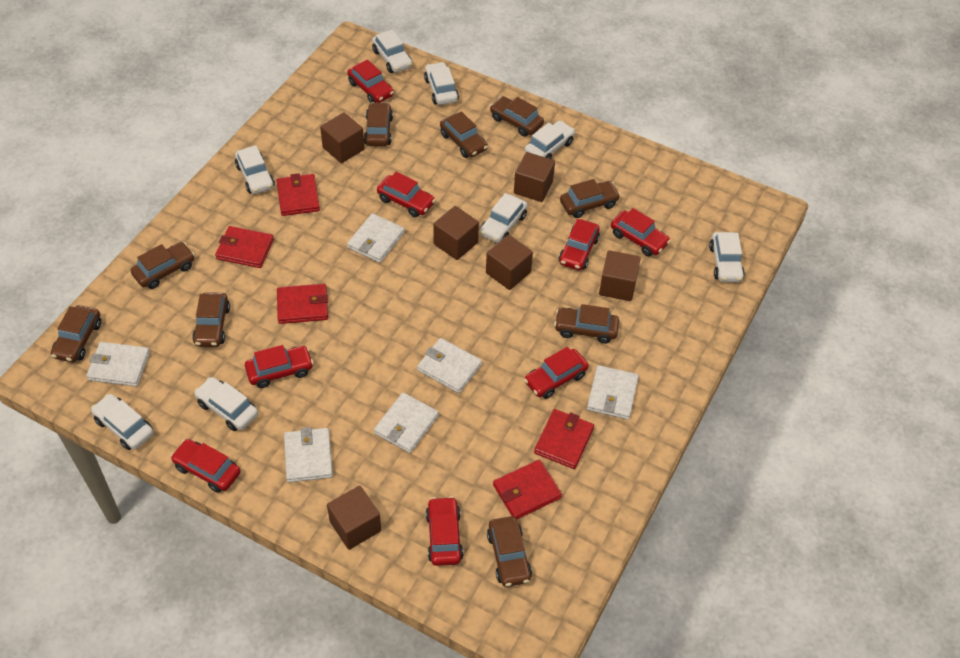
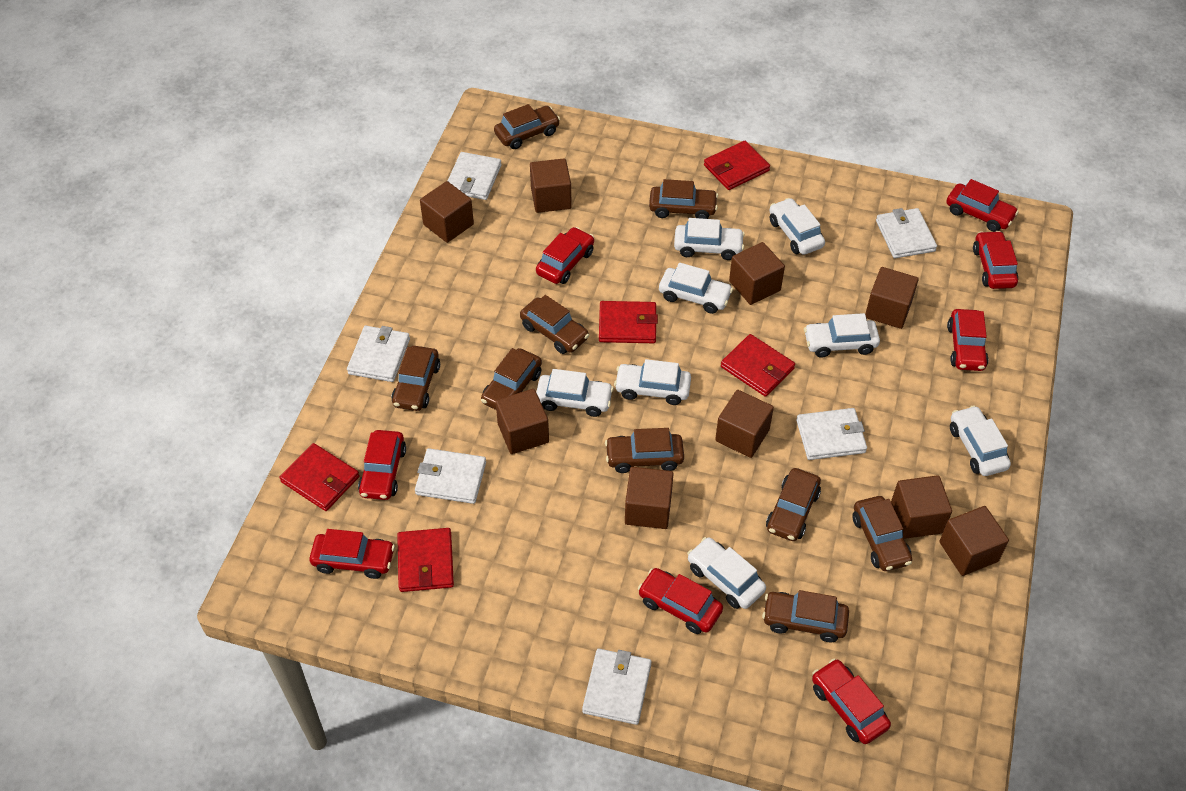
brown cube: [320,112,365,163] [327,486,381,550] [433,206,479,260] [486,235,533,290] [514,152,555,202] [599,250,641,301] = 6 -> [420,181,474,243] [496,389,549,454] [530,158,572,213] [625,467,674,529] [715,390,774,458] [729,242,785,305] [865,267,919,329] [891,475,952,539] [939,506,1009,576] = 9

